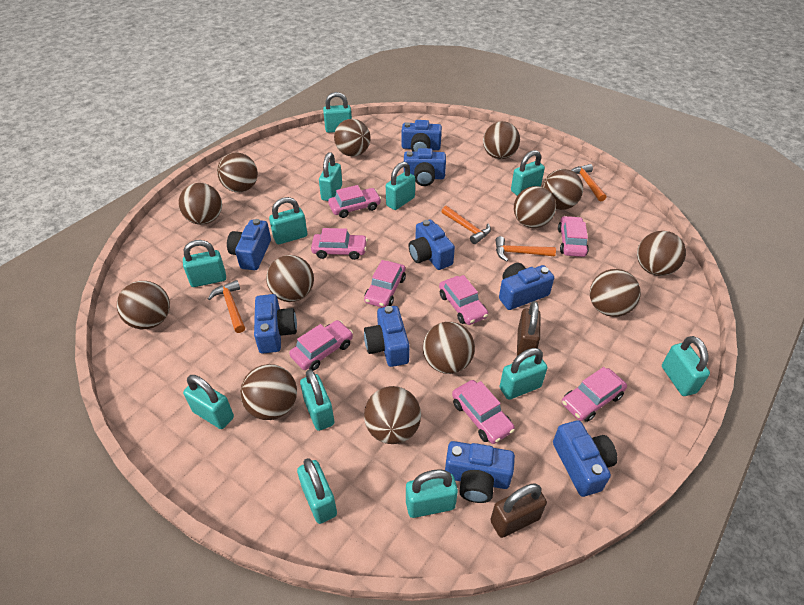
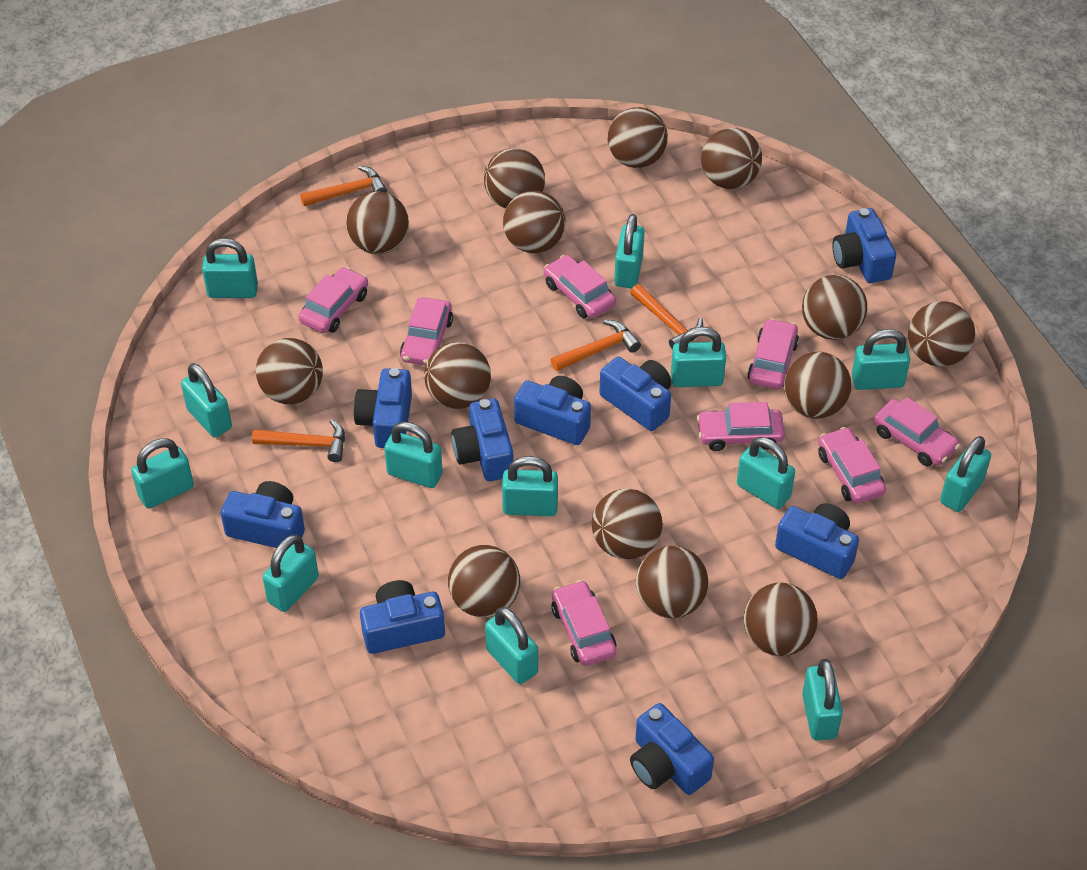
brown ball: [117,281,170,329] [179,183,222,225] [217,152,258,192] [240,364,297,420] [266,255,314,302] [334,119,371,156] [364,386,421,444] [423,322,475,374] [483,121,520,159] [514,186,556,228] [542,169,583,210] [590,269,641,317] [637,231,686,276] = 13 -> [256,338,323,404] [346,192,409,254] [424,342,491,409] [448,545,520,617] [484,148,545,209] [503,191,565,253] [592,489,662,559] [608,107,668,168] [636,546,708,618] [701,128,762,189] [744,583,818,656] [784,352,852,419] [802,275,867,340] [908,301,975,367] = 14
brown padlock: [490,483,547,538] [517,301,540,357] = 2 -> none = 0
turquoise padlock: [183,240,226,287] [183,375,234,429] [269,197,307,244] [297,458,337,524] [300,369,334,431] [319,152,342,201] [323,92,352,133] [386,162,415,210] [406,469,458,518] [500,348,547,400] [511,150,545,196] [662,336,710,396] = 12 -> [131,438,194,509] [181,363,232,437] [202,238,258,298] [262,534,319,612] [384,422,443,488] [485,607,538,684] [502,456,558,516] [614,214,644,288] [671,327,726,387] [737,437,795,509] [802,659,843,741] [851,329,910,390] [940,436,991,512] = 13

